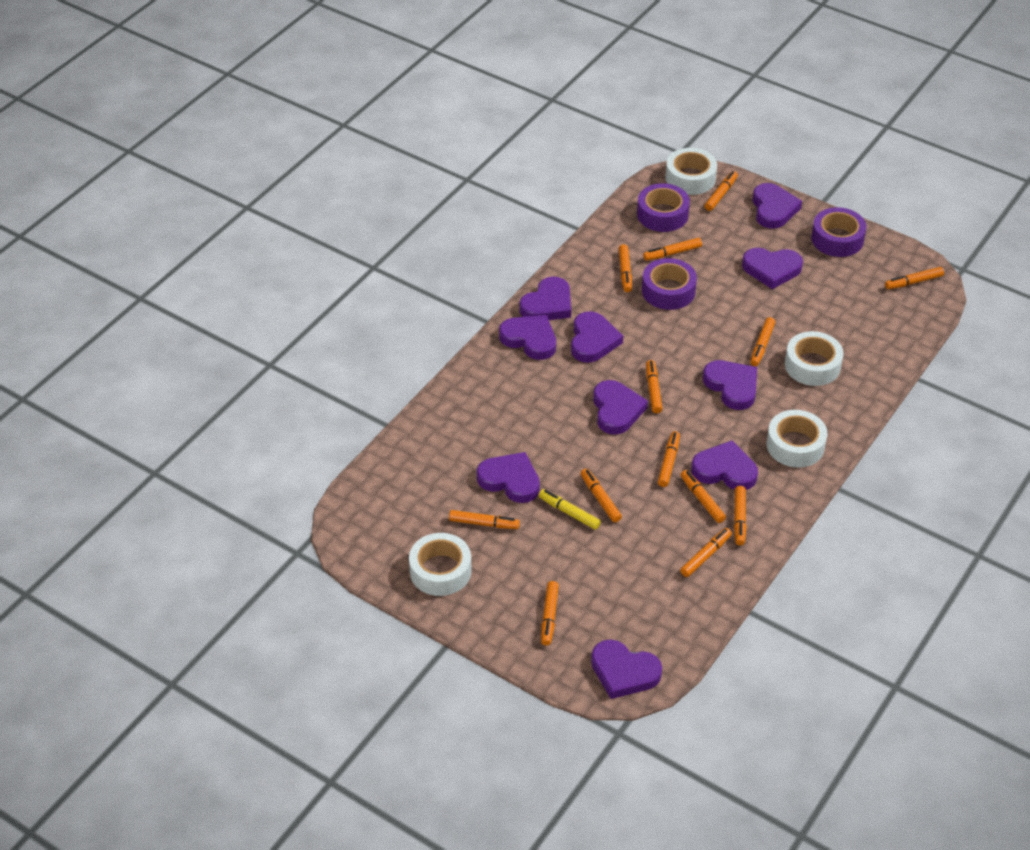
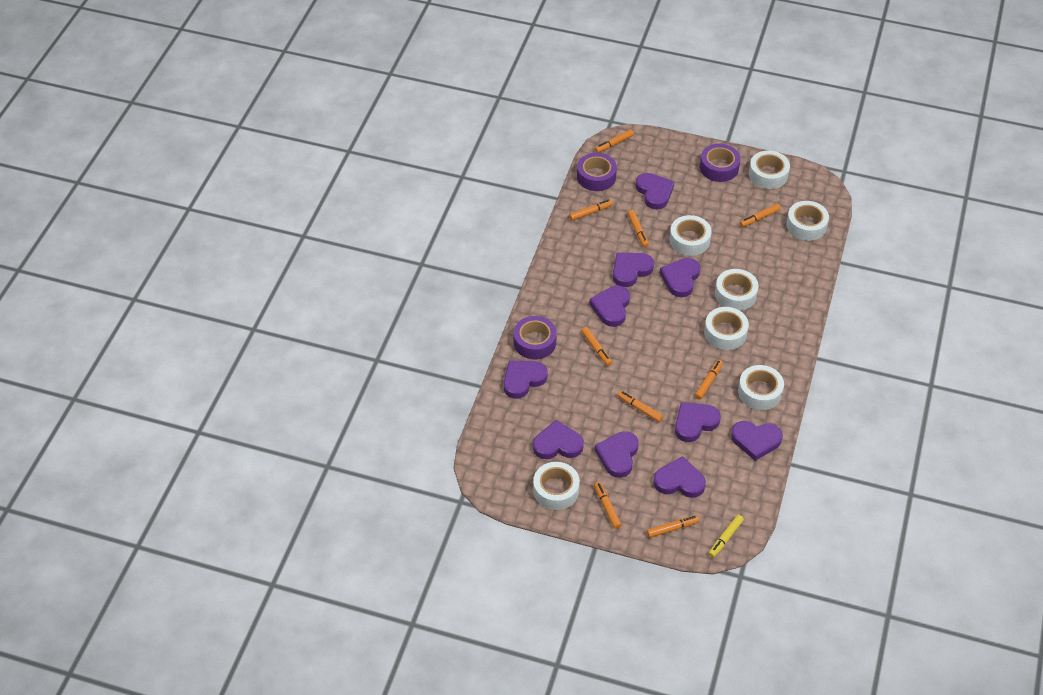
orange marker: [449,510,520,529] [541,581,559,646] [581,469,622,522] [619,244,632,292] [643,238,702,261] [646,360,662,413] [658,431,680,487] [680,528,732,577] [681,470,726,523] [705,171,738,211] [734,486,747,545] [750,317,775,366] [885,267,944,289] = 13 -> [569,199,613,221] [581,327,612,366] [594,482,622,529] [595,129,634,153] [618,391,663,422] [627,210,649,247] [646,515,699,538] [695,360,723,400] [740,204,781,227] = 9
white tape: [409,533,472,596] [665,148,717,195] [766,410,828,468] [785,331,843,386] = 4 -> [533,462,580,510] [670,215,712,256] [704,307,749,350] [715,269,759,311] [738,365,784,410] [749,150,790,189] [786,201,829,241] = 7

